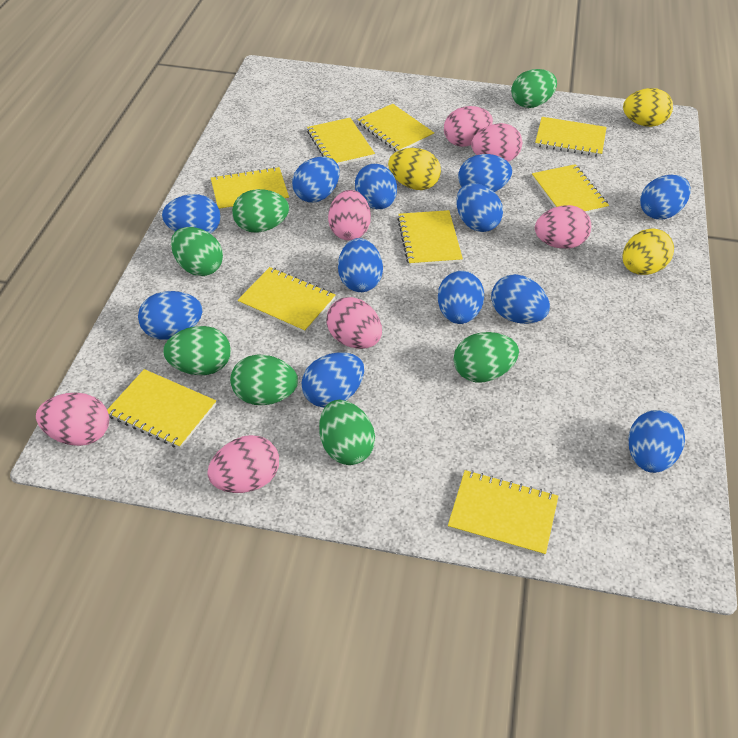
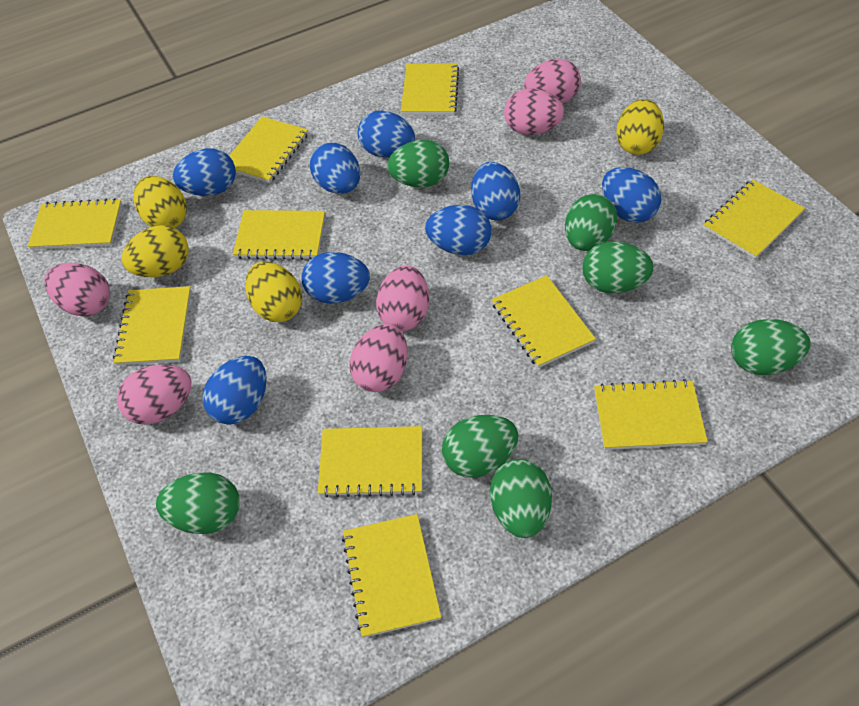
blue egg: [138,291,202,340] [162,194,221,234] [292,157,340,203] [301,352,364,408] [338,238,383,292] [355,164,397,209] [438,271,484,324] [456,183,503,232] [458,154,512,192] [491,274,550,324] [629,410,685,473] [640,175,691,220] = 12 -> [173,148,236,196] [202,356,266,425] [302,252,370,304] [310,143,360,194] [358,111,415,157] [425,205,492,255] [471,162,520,221] [602,167,661,223] = 8
pink egg: [36,392,109,446] [207,435,279,493] [326,297,382,349] [328,190,371,241] [444,106,493,147] [471,123,522,161] [535,205,591,249] = 7 -> [44,263,110,316] [117,364,192,424] [349,324,407,392] [376,266,429,331] [504,89,564,135] [524,59,581,103] = 6
yellow egg: [388,148,441,190] [622,228,674,275] [623,88,673,127] = 3 -> [121,225,189,277] [134,176,187,228] [245,262,302,322] [616,99,664,155] = 4
yellow notebook: [107,369,216,449] [211,167,289,212] [237,267,335,333] [307,118,375,165] [357,104,434,152] [397,210,463,266] [448,470,558,556] [532,164,609,214] [535,117,607,157] = 9 -> [28,198,122,250] [113,286,191,365] [229,116,308,183] [233,210,325,260] [318,426,422,497] [342,514,441,638] [401,63,459,115] [492,275,596,368] [594,379,708,450] [703,179,805,259] = 10

